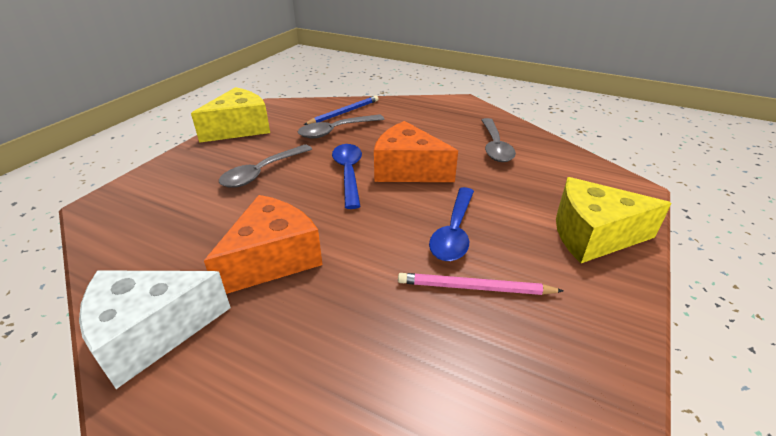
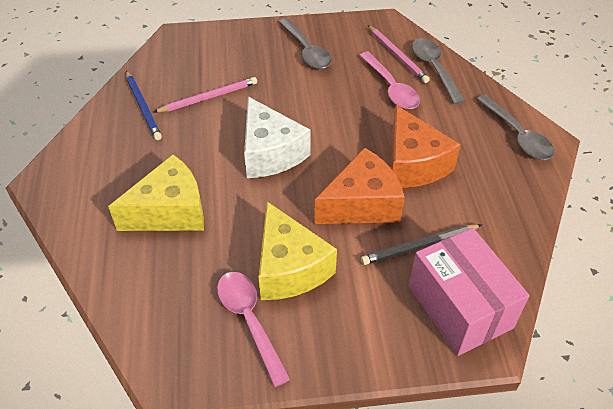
blue spoon: [332,144,362,209] [429,187,474,261] = 2 -> none = 0
grey pencil: none = 0 -> [361,224,482,265] = 1
pink box: none = 0 -> [409,228,530,356] = 1
pink pencil: [398,273,563,295] = 1 -> [153,77,257,113] [368,25,430,83] = 2
pink spoon: none = 0 -> [217,272,290,387] [359,52,420,109] = 2

